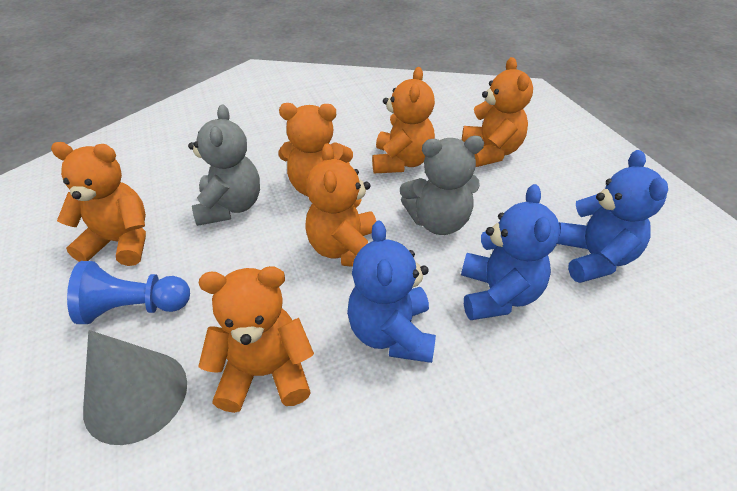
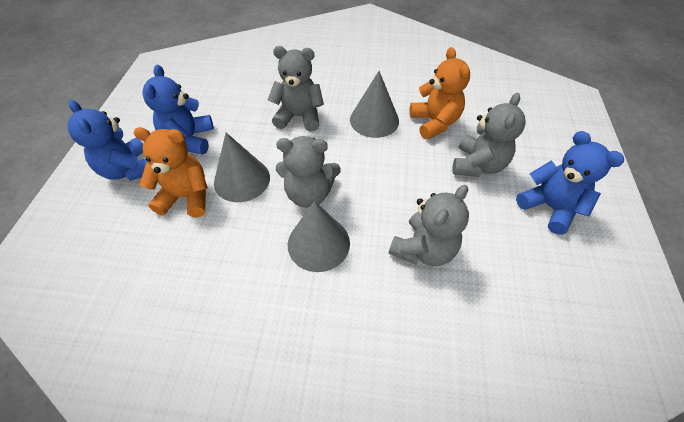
blue pawn: [67,261,190,324] = 1 -> none = 0
grey cone: [83,330,187,445] = 1 -> [214,133,270,202] [288,201,350,272] [350,71,399,138] = 3
grey teddy bear: [188,105,260,226] [400,136,484,235] = 2 -> [268,46,324,132] [276,136,341,208] [389,185,469,266] [452,93,526,177] = 4
orange teddy bear: [51,142,146,266] [198,266,314,413] [278,103,353,196] [305,143,376,267] [372,67,435,173] [462,57,533,167] = 6 -> [134,127,208,218] [410,47,470,139] = 2

